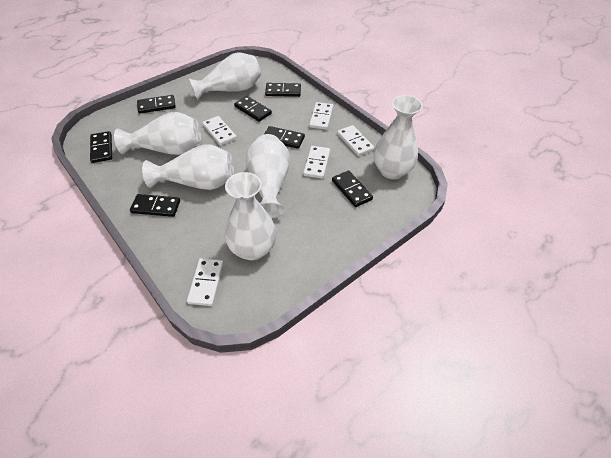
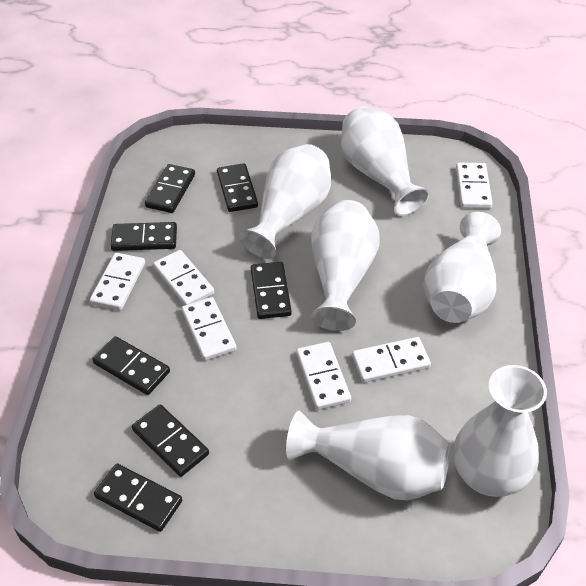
white domino: [187,258,224,306] [202,116,237,146] [303,146,330,179] [309,102,333,130] [337,125,374,156] = 5 -> [90,253,145,310] [153,250,214,305] [182,297,237,361] [296,342,351,410] [352,337,431,383] [456,163,493,208] = 6

